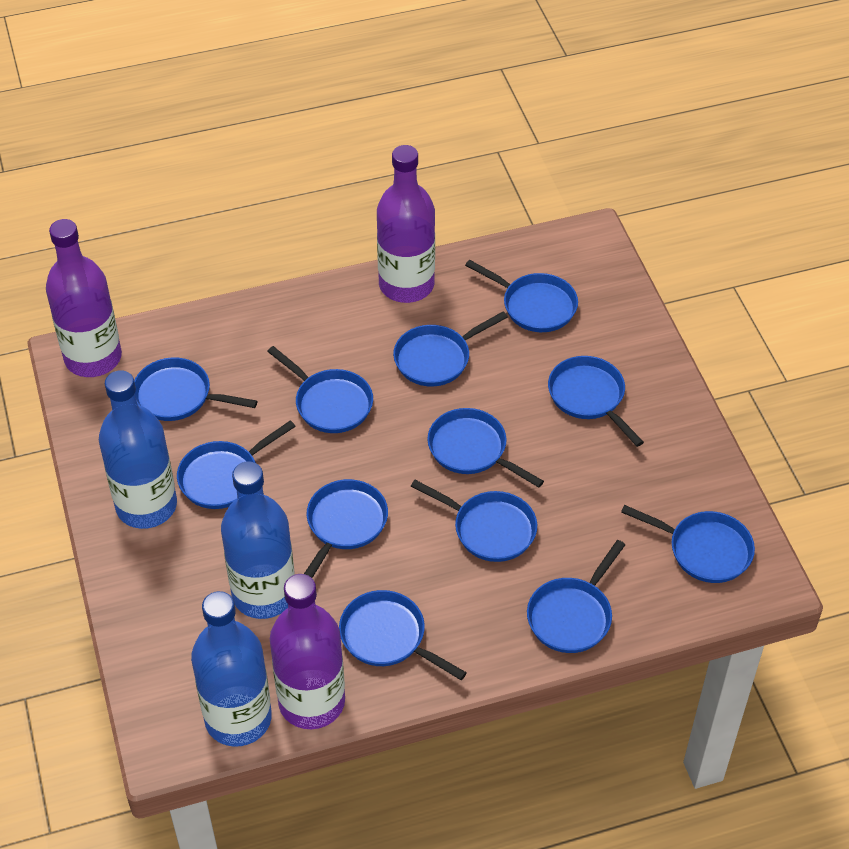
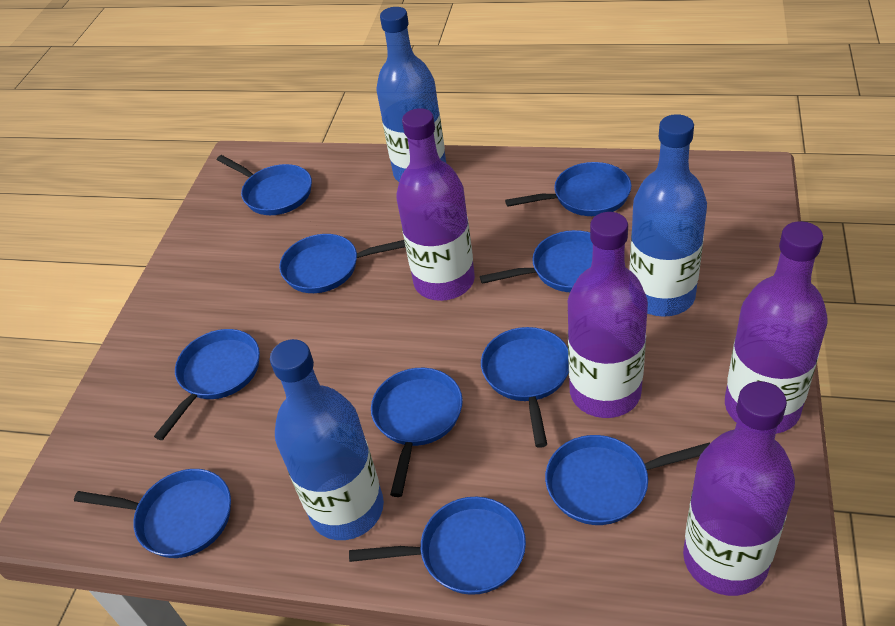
blue pan: [134,357,257,421] [177,420,296,509] [267,346,373,433] [304,479,388,578] [339,590,467,680] [393,311,508,387] [410,480,537,562] [427,408,544,488] [465,260,578,332] [527,540,625,653] [548,356,644,447] [621,505,755,583] = 12 -> [74,469,231,558] [154,329,260,440] [217,155,312,215] [279,234,405,293] [349,497,526,595] [371,368,463,497] [480,230,593,292] [481,327,569,448] [505,162,632,216] [545,435,710,525] = 10
purple bottle: [46,219,122,377] [270,574,345,729] [377,145,435,303] = 3 -> [396,108,475,301] [568,212,648,418] [683,381,795,596] [725,221,828,434] = 4

